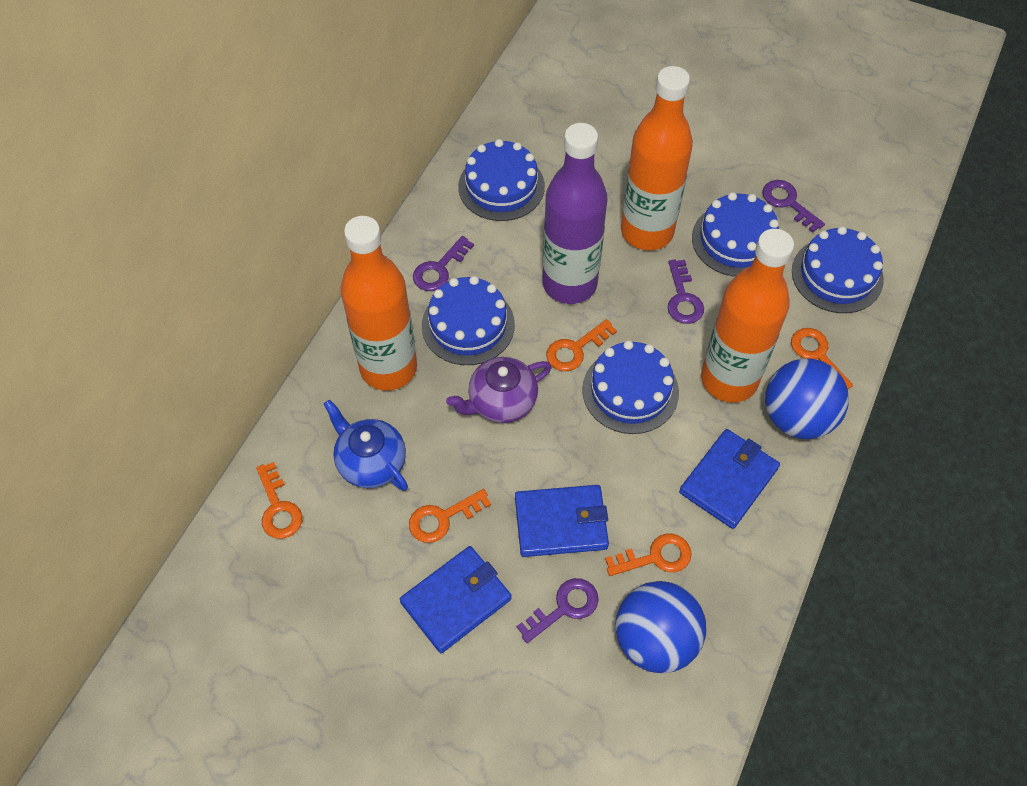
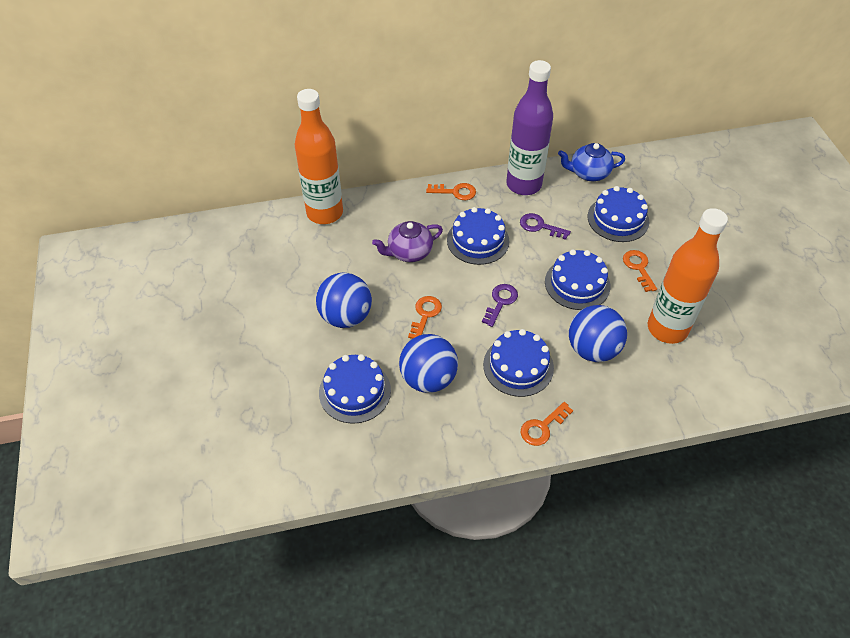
blue ball: [615,581,706,673] [765,358,849,439] = 2 -> [316,273,372,328] [399,334,458,393] [569,305,627,362] = 3
blue wallet: [400,546,511,653] [515,485,609,557] [679,429,780,529] = 3 -> none = 0
orange bottle: [341,216,417,391] [621,66,693,250] [701,229,794,403] = 3 -> [295,89,343,224] [648,208,728,344] = 2
orange key: [256,462,302,539] [409,489,491,543] [546,319,617,371] [605,533,692,576] [791,328,853,389] = 5 -> [408,296,442,339] [426,183,476,200] [521,402,573,446] [623,250,657,292] = 4
purple key: [413,236,474,291] [517,578,599,643] [668,260,704,324] [762,180,825,233] = 4 -> [482,284,518,327] [520,213,571,240] = 2

